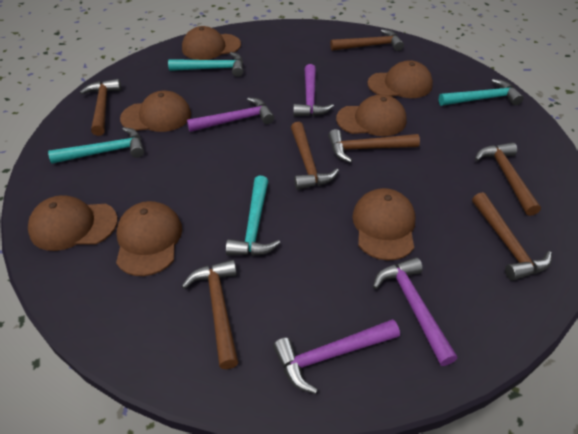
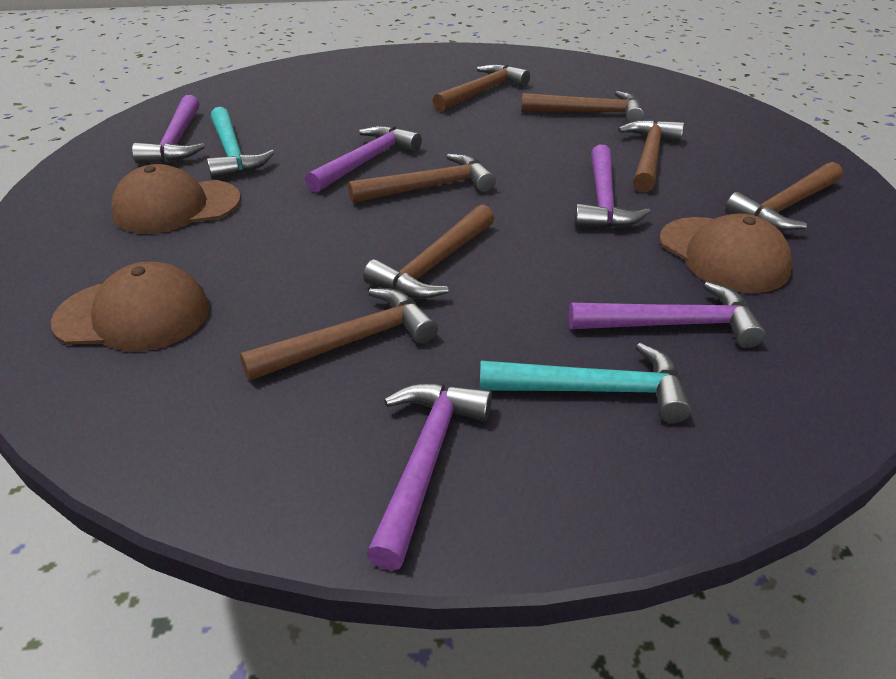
brown cap: [28,195,118,251] [116,201,182,276] [120,91,191,132] [182,26,241,60] [336,94,407,136] [352,188,416,260] [367,60,433,98] = 7 -> [51,261,209,352] [111,164,241,234] [659,213,792,293] = 3
purple hammer: [187,97,274,132] [273,319,400,394] [293,64,334,117] [373,257,457,366] = 4 -> [132,95,205,163] [305,125,422,193] [366,383,492,571] [569,282,766,348] [574,145,651,228] = 5
turquoise hammer: [48,127,144,164] [168,52,243,77] [226,176,280,256] [439,79,524,106] = 4 -> [207,107,275,179] [480,343,692,423] = 2

